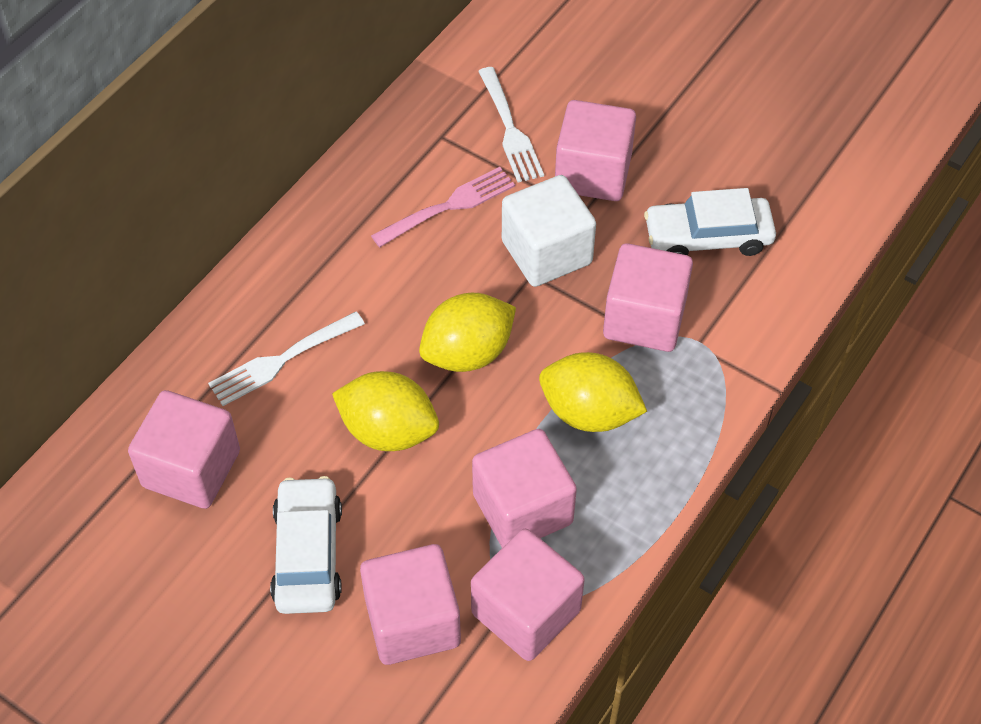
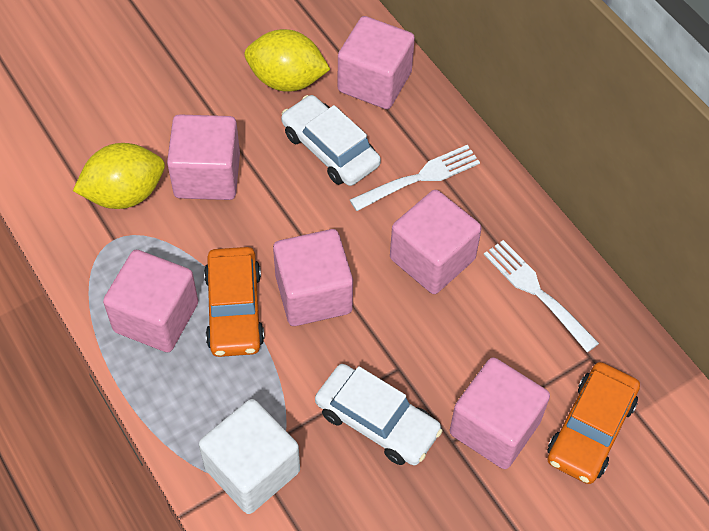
orange car: none = 0 -> [204,247,264,357] [547,362,640,484] = 2
pink fork: [371,167,515,247] = 1 -> none = 0
yellow lemon: [332,371,439,451] [419,293,516,372] [539,352,647,432] = 3 -> [73,143,165,209] [244,29,330,92] = 2

